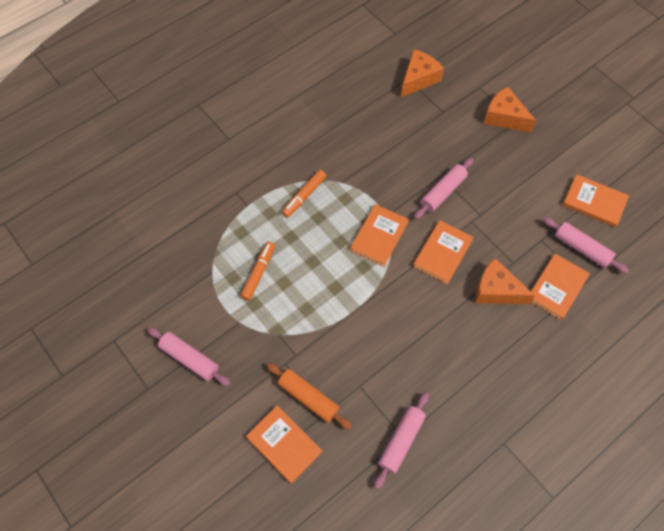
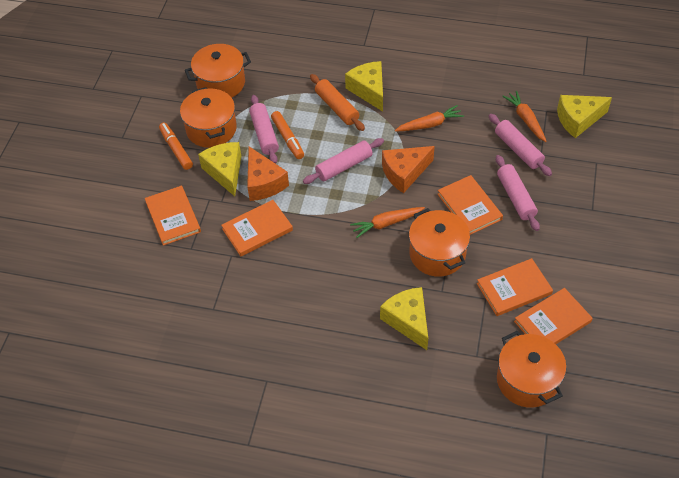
orange carrot: none = 0 -> [350,207,425,238] [395,105,464,132] [502,91,547,142] = 3
orange cheese: [401,50,444,97] [475,258,535,304] [484,87,536,133] = 3 -> [247,147,289,201] [382,146,435,193] = 2
orange pot: none = 0 -> [180,87,237,148] [185,44,251,98] [409,208,470,277] [497,331,566,408] = 4
yellow cheese: none = 0 -> [198,142,241,196] [345,61,383,112] [380,287,428,350] [557,95,612,138] = 4

